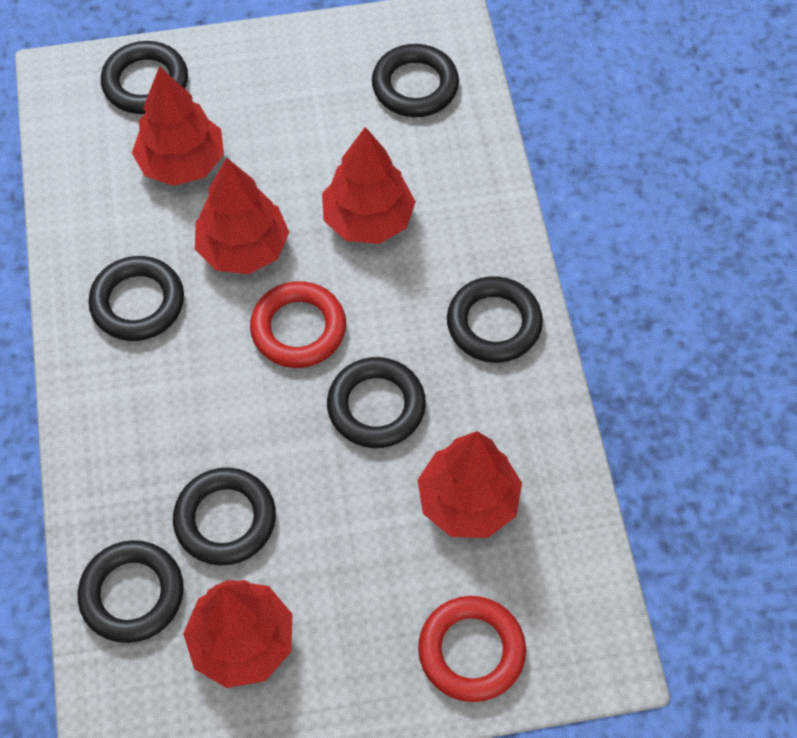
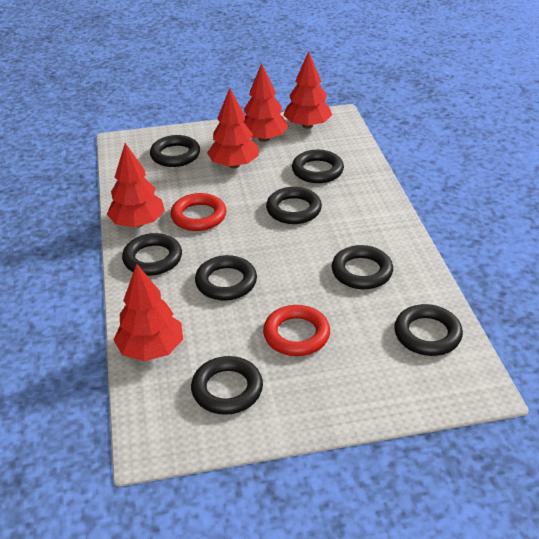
black ring: [78,540,184,643] [88,256,184,341] [101,41,188,114] [173,468,276,566] [327,357,426,448] [372,44,459,117] [447,276,543,363] = 7 -> [122,233,182,276] [150,135,200,167] [191,356,263,415] [195,255,257,301] [266,187,322,224] [292,150,344,183] [332,245,393,290] [394,304,463,356] = 8

